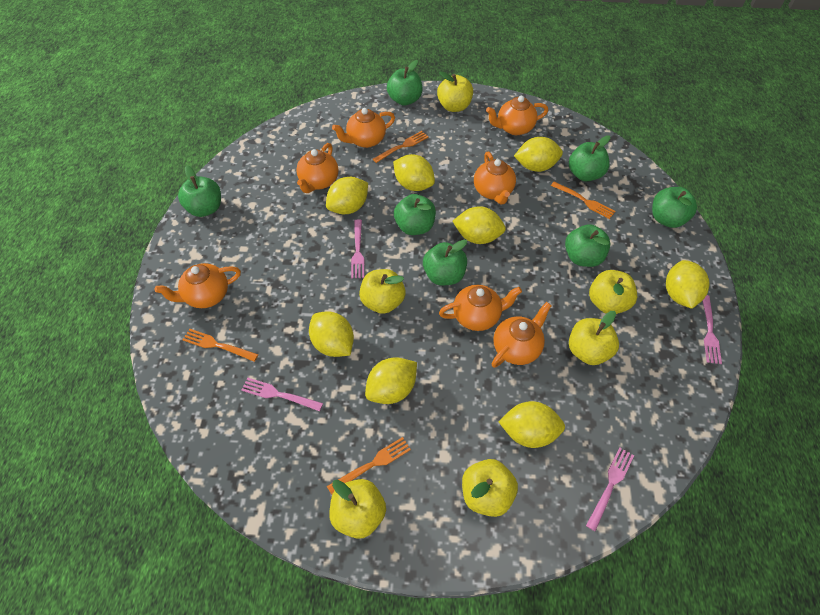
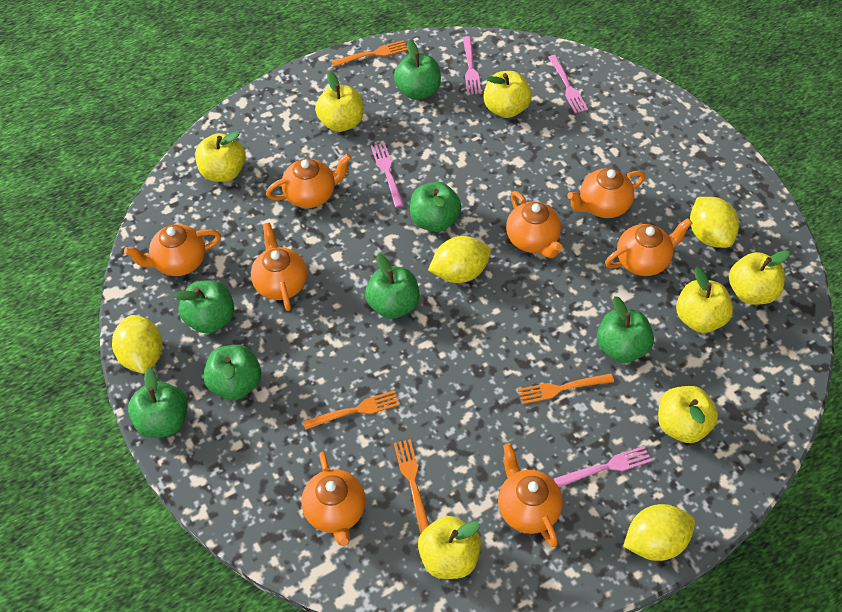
orange teapot: [155,263,241,308] [296,143,339,193] [332,108,395,148] [439,285,522,331] [474,152,516,204] [486,96,548,135] [491,302,552,368] = 7 -> [124,224,221,276] [251,223,307,311] [266,153,351,208] [301,452,366,546] [498,443,563,547] [506,191,562,258] [567,168,645,218] [605,218,693,276] = 8
yellow apple: [329,479,386,539] [359,269,406,314] [437,71,473,112] [462,459,518,517] [569,311,619,365] [589,270,637,314] = 6 -> [195,131,246,182] [315,71,363,132] [418,516,481,579] [483,71,532,118] [658,386,718,443] [676,267,733,333] [729,250,789,305] = 7
yellow lemon: [309,311,354,357] [326,177,368,214] [365,357,417,404] [393,154,435,191] [452,206,506,244] [498,401,565,448] [514,137,563,172] [666,260,710,309] = 8 -> [112,315,163,374] [428,236,491,283] [623,504,695,561] [690,197,739,248] = 4

